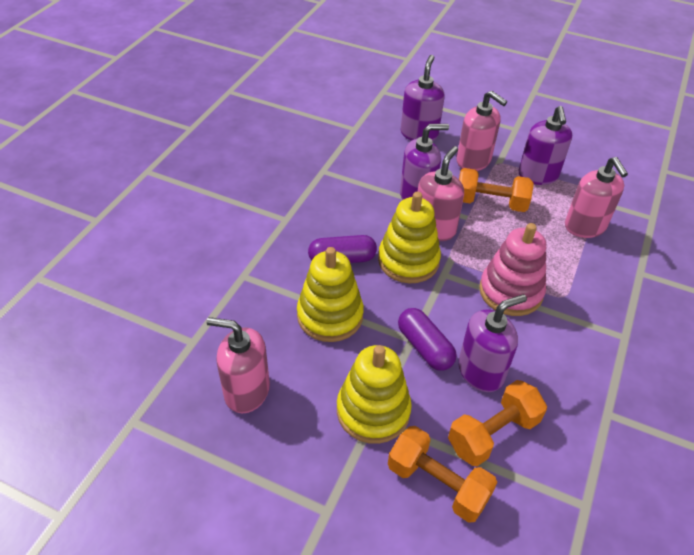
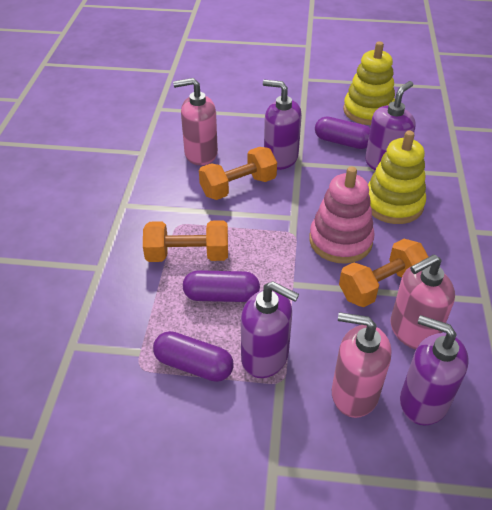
pink soap dispenser: [207,317,270,413] [418,146,464,241] [457,91,507,171] [565,157,628,238] = 4 -> [173,78,218,165] [332,312,391,418] [391,254,455,350] = 3
purple capsule: [308,235,377,263] [398,308,457,371] = 2 -> [153,331,234,382] [183,270,260,302] [315,116,370,149] = 3
yellow stacking toy: [297,247,364,342] [337,345,412,444] [378,192,441,283] = 3 -> [343,41,395,125] [368,131,426,224] = 2

